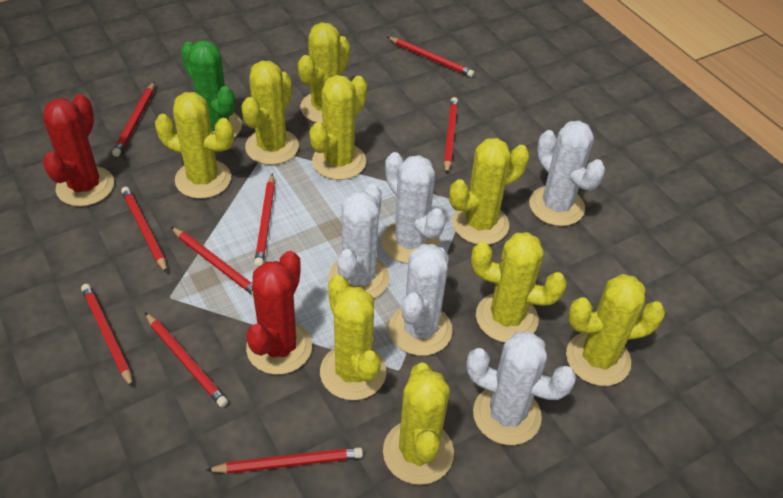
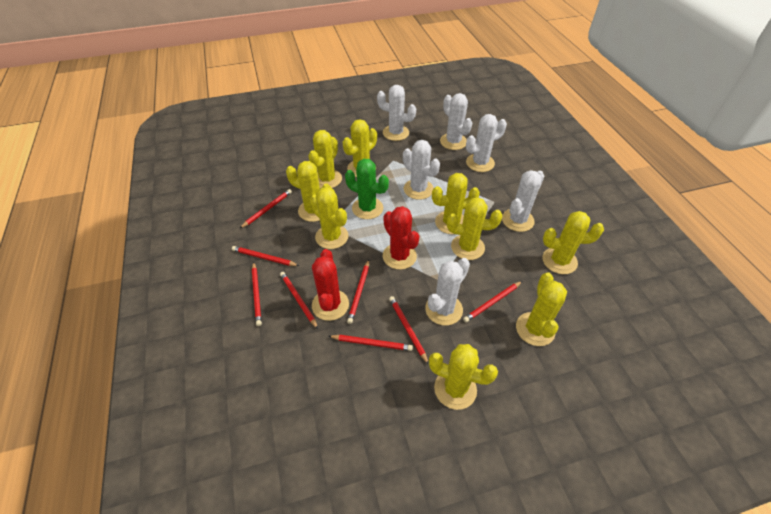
red pencil: [81,284,133,388] [112,82,155,157] [121,187,167,273] [145,312,228,407] [171,227,253,295] [206,447,363,474] [254,173,275,267] [387,37,474,77] [444,97,458,175] = 9 -> [232,246,299,266] [239,189,292,229] [252,262,262,326] [280,272,318,329] [329,335,413,351] [347,260,369,324] [389,296,429,365] [463,281,522,322] = 8
white cactus: [329,184,390,299] [381,152,446,264] [389,244,452,356] [466,332,576,445] [529,121,605,226] = 5 -> [377,85,416,141] [403,140,440,200] [425,258,470,326] [440,93,472,150] [466,114,507,172] [502,170,544,232] = 6

